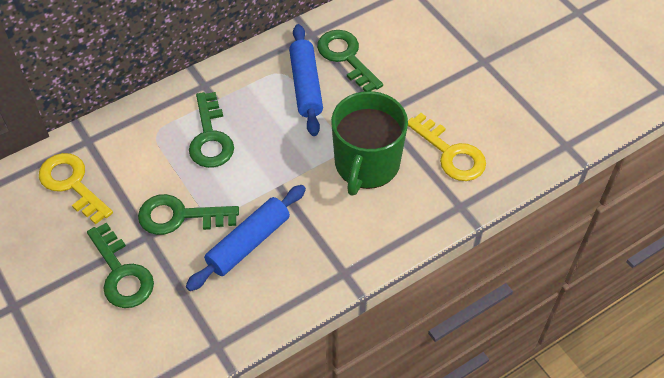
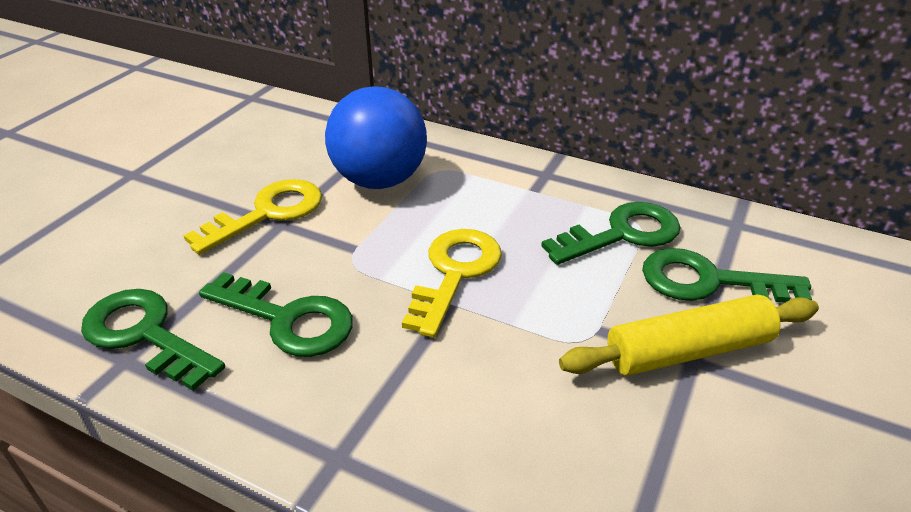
blue ball: none = 0 -> [325,86,427,189] = 1
blue rolling pin: [186,185,306,291] [289,24,323,136] = 2 -> none = 0
green mug: [331,91,408,196] = 1 -> none = 0
yellow rolling pin: none = 0 -> [559,295,819,376] = 1

